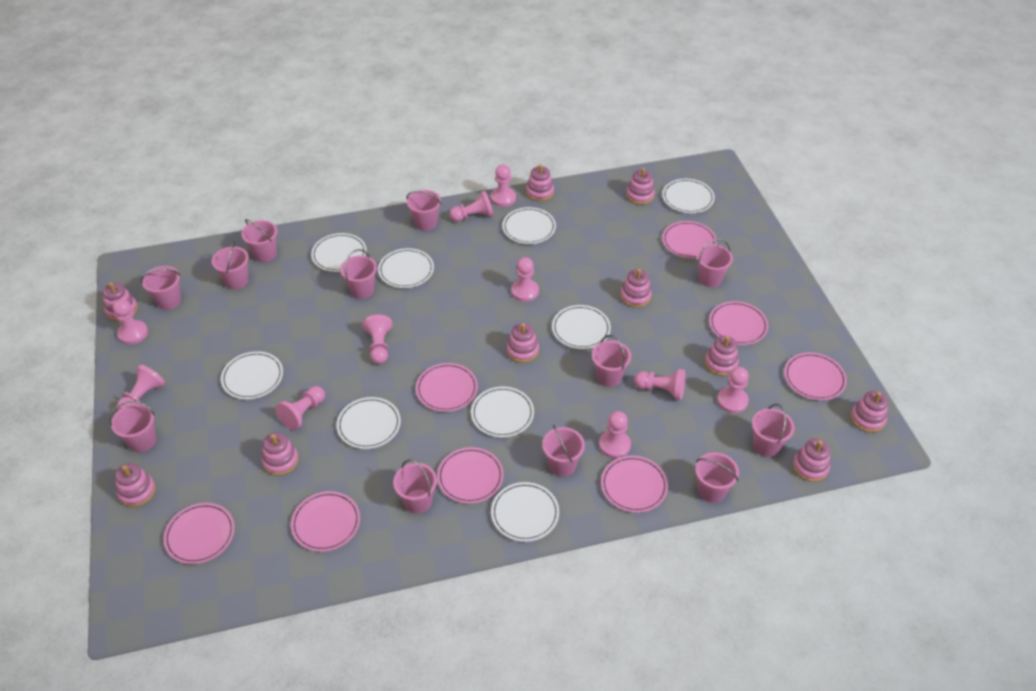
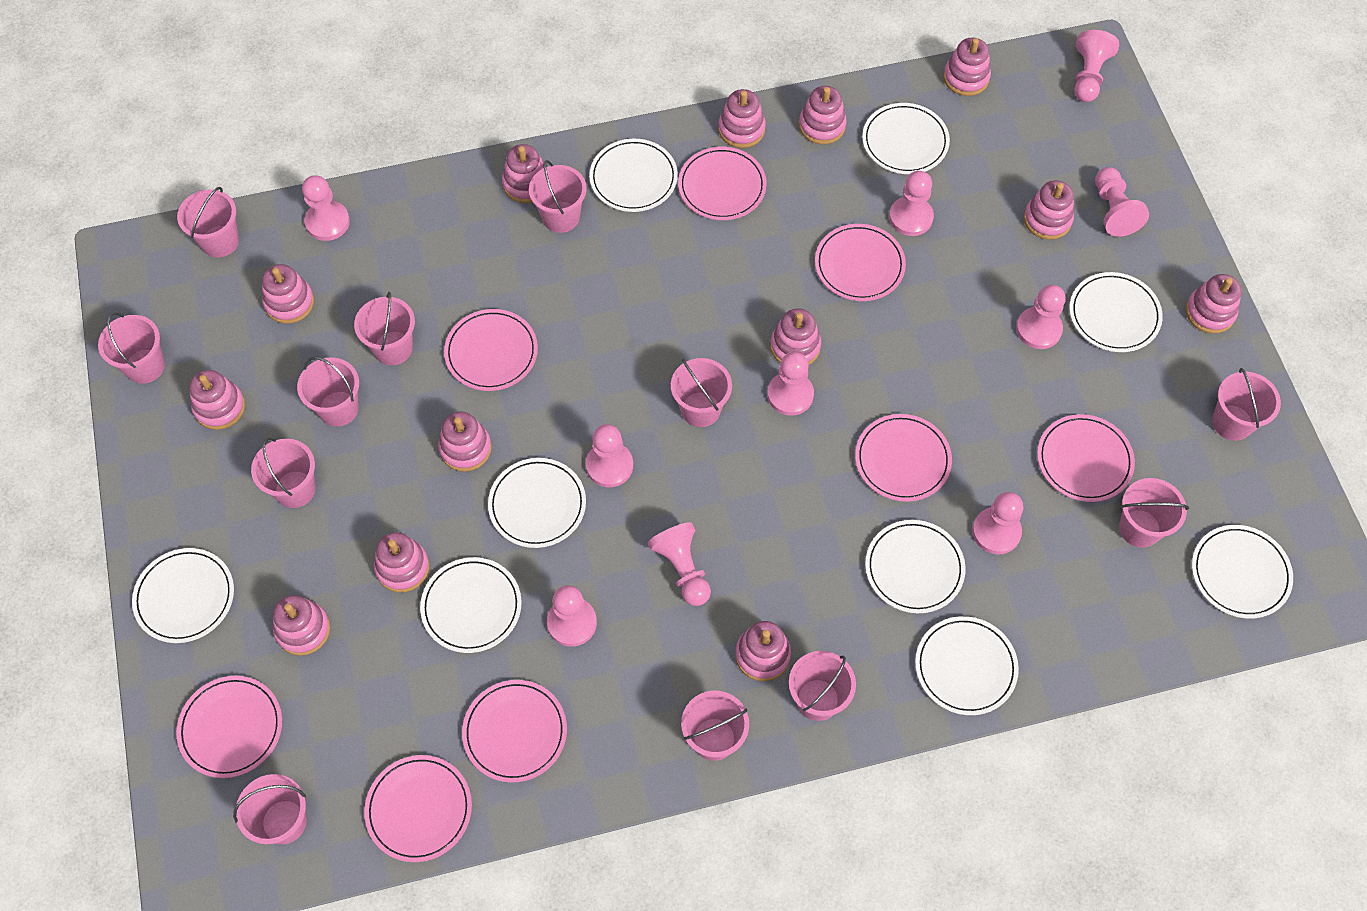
pink stacking toy: [103,282,138,321] [115,463,156,507] [262,432,299,476] [507,323,539,363] [526,165,554,201] [620,269,652,308] [626,168,655,205] [705,336,739,376] [793,439,830,482] [850,391,888,433] = 10 -> [189,370,245,430] [262,264,314,324] [273,595,330,656] [374,532,430,592] [438,411,492,472] [502,144,544,203] [718,89,766,148] [735,621,791,681] [770,308,821,365] [799,86,847,144] [943,37,991,96] [1024,180,1074,240] [1185,274,1242,334] = 13

